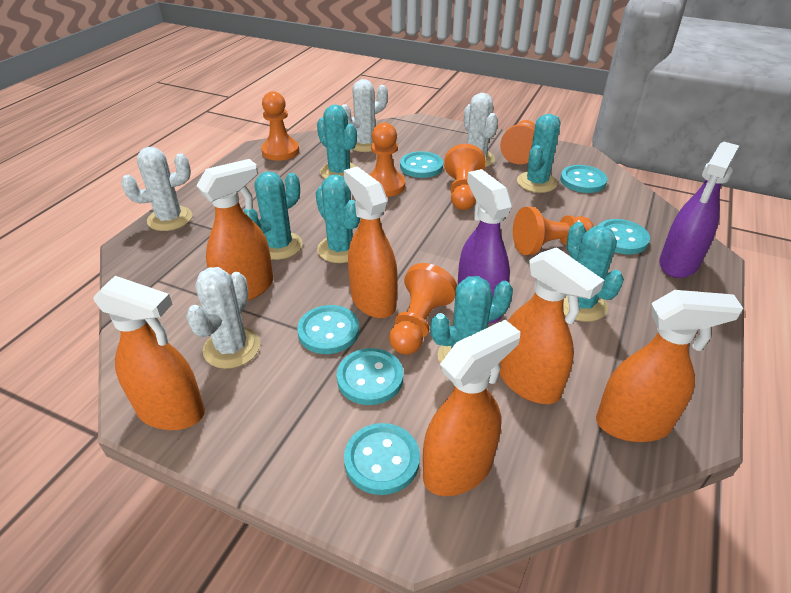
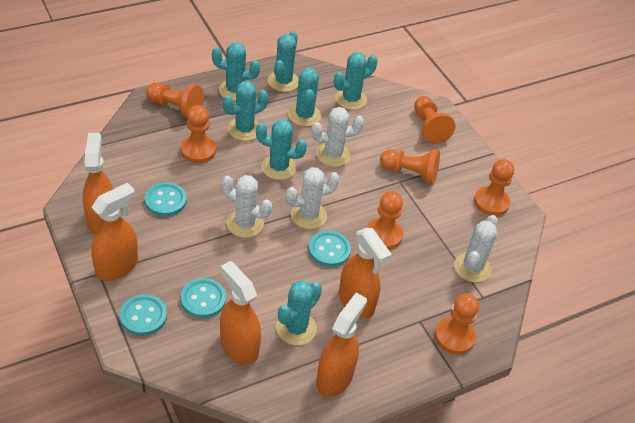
orange pawn: [261,91,299,161] [369,123,405,197] [389,263,457,355] [444,144,486,210] [500,120,535,164] [513,207,594,255] = 6 -> [146,83,204,118] [181,105,216,163] [366,191,403,250] [380,149,440,185] [414,96,455,144] [435,293,479,354] [474,159,514,216] = 7
orange spray bottle: [93,276,205,430] [196,159,273,301] [344,166,398,318] [423,320,520,496] [499,247,604,404] [596,290,743,442] = 6 -> [83,133,113,235] [91,183,138,281] [220,261,261,365] [316,293,367,397] [339,228,392,319] = 5
purple spray bottle: [458,169,512,324] [659,142,739,278] = 2 -> none = 0
turquoise button: [297,305,359,354] [337,348,403,405] [344,423,420,495] [400,151,443,178] [560,165,607,193] [598,219,650,254] = 6 -> [120,294,167,336] [145,182,187,217] [181,278,226,318] [309,231,351,267] = 4
turquoise cactus: [244,171,303,260] [315,174,360,263] [317,104,357,179] [431,276,513,364] [517,114,561,193] [563,222,624,322] = 6 -> [212,42,260,101] [223,81,268,141] [256,119,307,180] [268,31,299,92] [276,280,322,345] [288,68,321,127] [334,52,378,110] = 7

